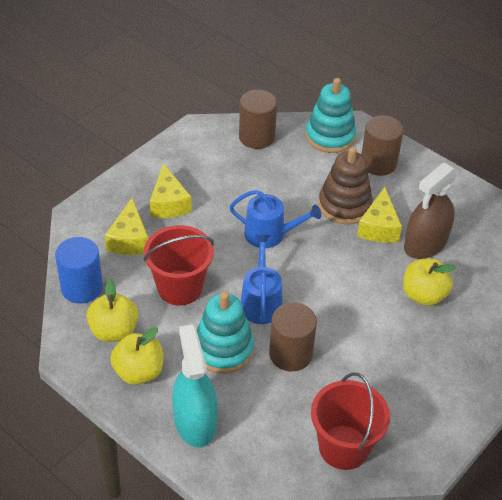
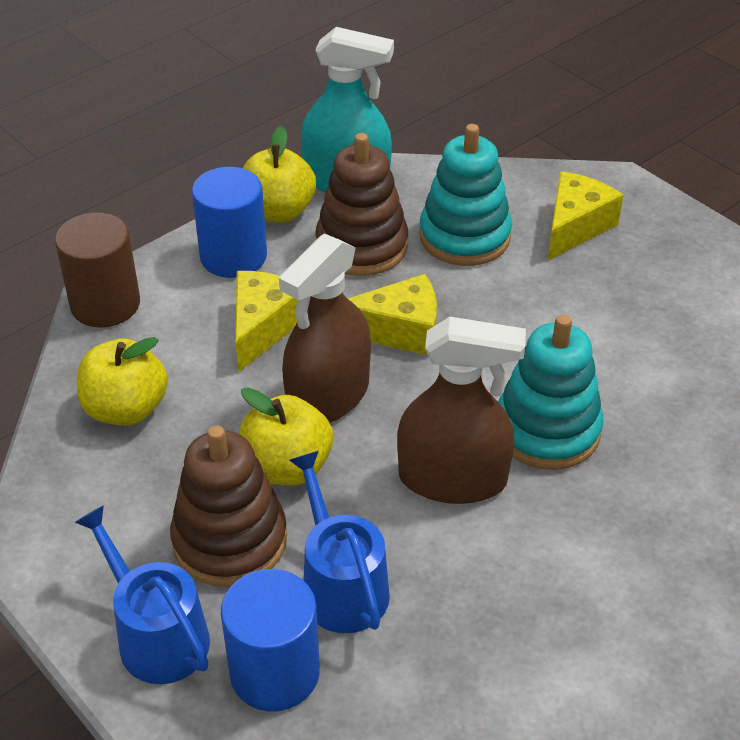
blue cylinder: [55,237,103,304] = 1 -> [192,167,267,278] [221,569,320,711] = 2
brown cylinder: [239,90,277,149] [269,303,317,372] [361,115,404,176] = 3 -> [55,212,140,328] = 1
brown spray bottle: [404,162,458,259] = 1 -> [279,234,371,423] [397,317,526,504] = 2
brown stacking toy: [318,147,373,224] = 1 -> [170,425,287,587] [315,133,408,276] = 2
red bucket: [143,225,214,305] [311,373,390,470] = 2 -> none = 0

